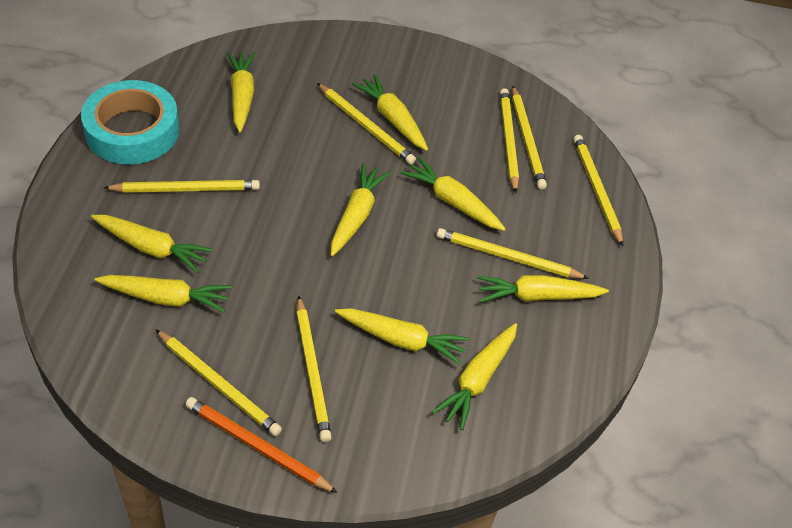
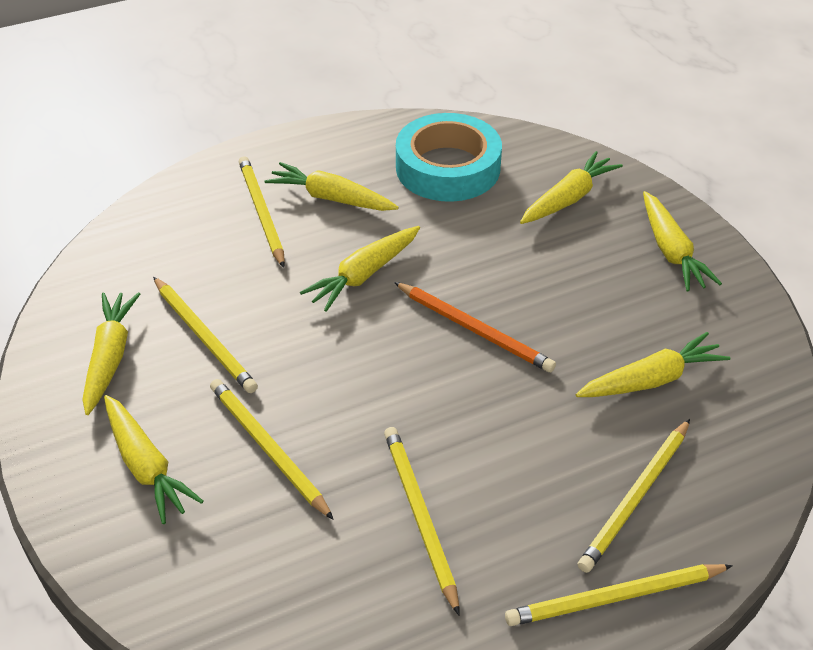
yellow carrot: [91,215,213,273] [95,275,232,313] [227,52,255,132] [331,163,391,256] [335,308,470,365] [352,74,428,151] [400,157,506,231] [432,323,517,430] [477,275,609,302] = 9 -> [82,293,140,415] [104,395,204,524] [264,162,399,211] [300,226,420,312] [520,151,623,224] [576,332,730,397] [643,191,722,292] = 7
yellow pencil: [104,180,260,193] [156,330,282,436] [297,296,332,442] [317,83,416,164] [437,228,589,279] [500,88,519,193] [512,86,547,189] [574,135,623,246] = 8 -> [153,277,258,393] [210,379,334,520] [239,156,285,268] [384,427,459,615] [505,564,733,626] [578,419,690,573] = 6

